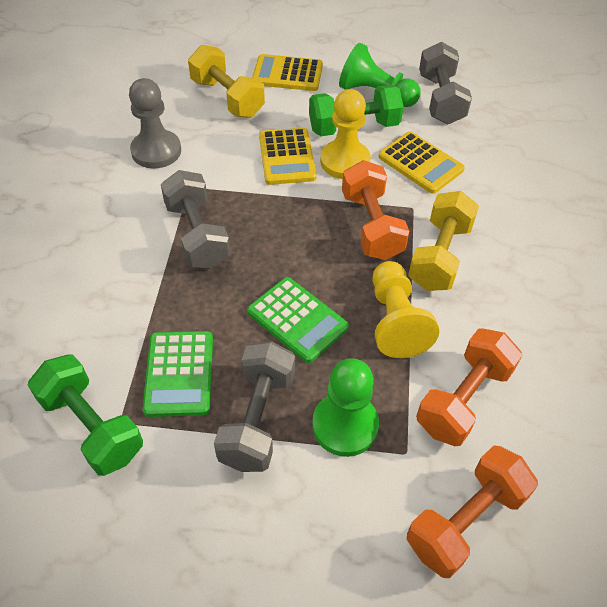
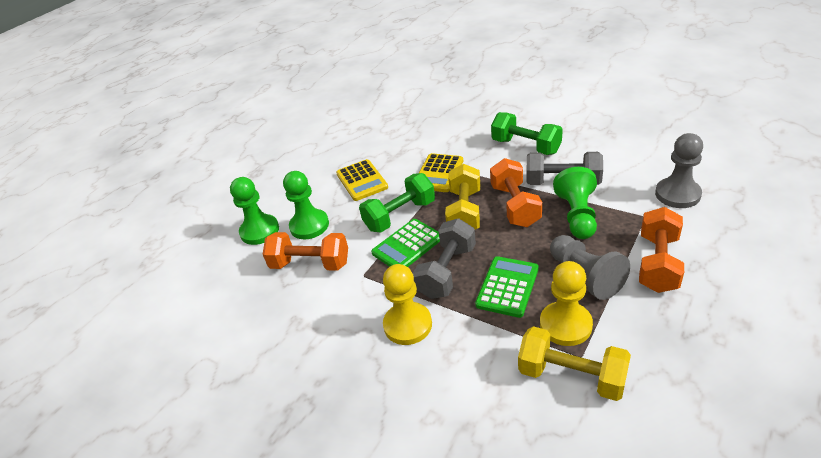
green pawn: [312,358,379,457] [339,43,421,107] = 2 -> [230,177,279,245] [283,171,329,239] [553,167,597,239] = 3
grey dumbbell: [161,170,230,269] [214,341,295,472] [419,42,472,124] = 3 -> [413,218,476,299] [527,152,603,185] = 2
grey pawn: [129,78,181,169] = 1 -> [550,235,630,300] [655,133,703,208] = 2
yellow calculator: [252,54,323,91] [259,128,317,185] [378,132,465,194] = 3 -> [336,159,388,201] [419,153,463,192] = 2

